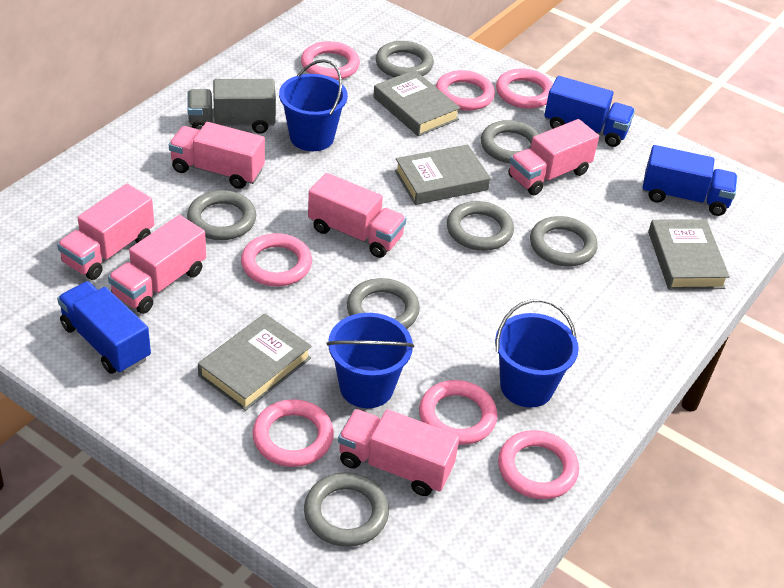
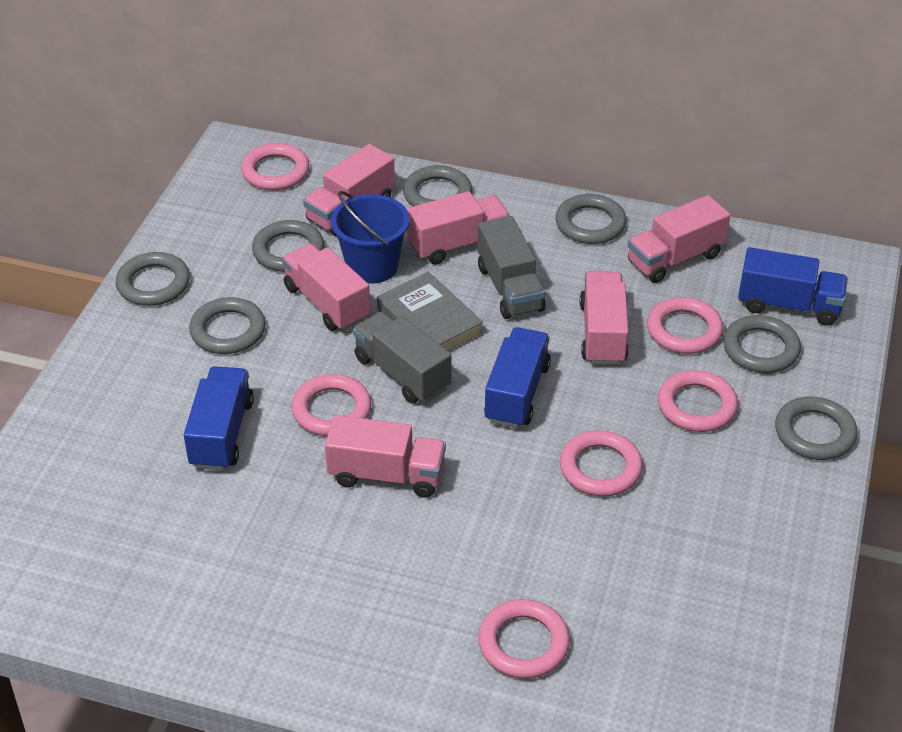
blue bucket: [279,59,348,151] [327,313,414,408] [495,299,579,408] = 3 -> [331,191,410,284] = 1
grey book: [198,314,312,411] [373,70,460,136] [395,144,490,205] [648,219,730,290] = 4 -> [377,272,483,352] = 1
grey truck: [187,79,276,134] = 1 -> [353,312,451,404] [478,216,546,319] = 2
pink ring: [241,233,312,286] [252,399,334,467] [301,41,360,80] [419,380,498,445] [435,70,495,111] [496,69,553,109] [498,430,579,499] = 7 -> [241,143,309,190] [291,374,371,436] [478,599,570,679] [560,430,643,497] [647,297,723,354] [658,370,738,432] = 6

